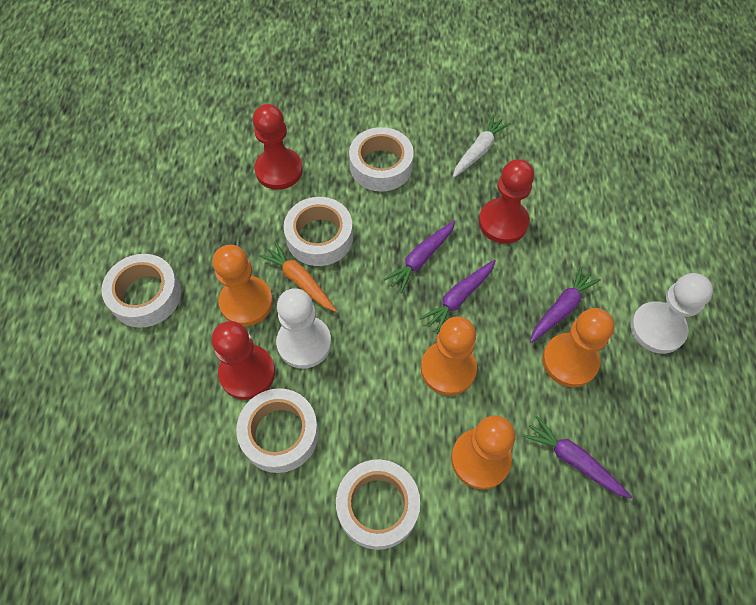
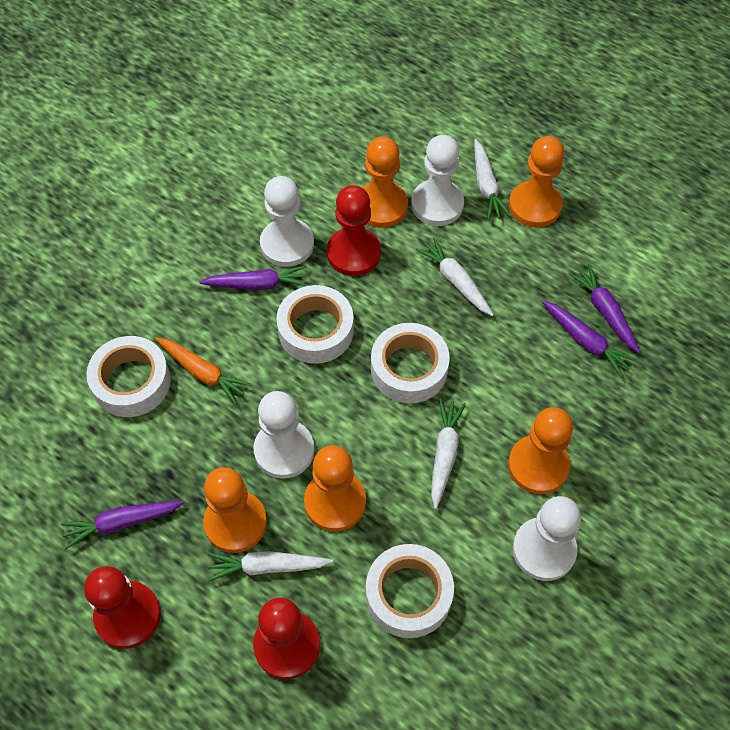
orange pawn: [213,245,273,326] [421,316,477,396] [451,416,515,490] [542,308,614,387] = 4 -> [203,467,267,553] [304,445,366,532] [362,136,408,228] [508,407,573,494] [509,136,565,227] = 5
white carrot: [453,114,511,178] = 1 -> [208,551,333,582] [415,237,494,316] [431,399,466,509] [474,139,511,220] = 4
white pawn: [276,288,331,369] [631,273,713,354] = 2 -> [254,391,314,479] [260,176,314,267] [411,135,464,226] [513,496,581,581] = 4
white tape: [102,254,181,328] [236,388,319,473] [284,197,353,266] [336,459,420,550] [349,127,414,192] = 5 -> [86,336,171,417] [276,285,354,364] [366,544,454,638] [371,323,450,403] = 4

